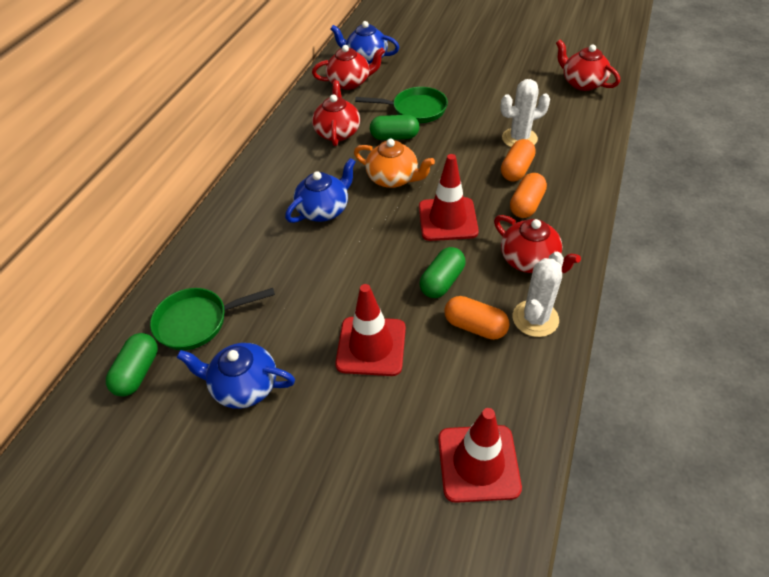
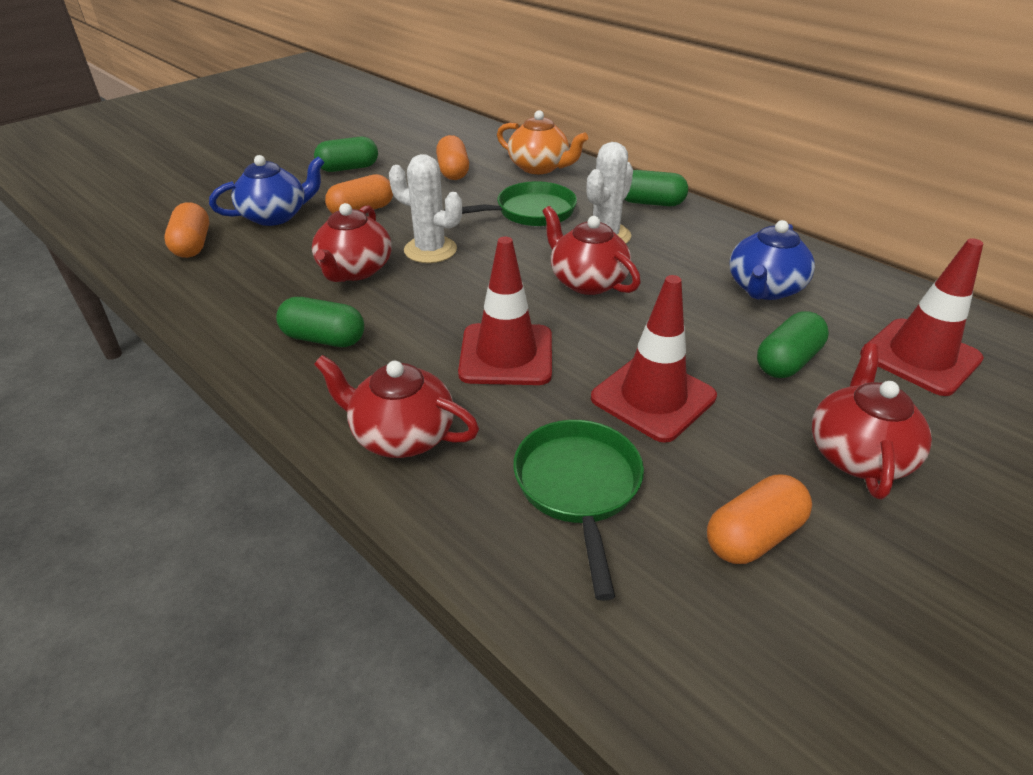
blue teapot: [177,343,295,409] [285,158,356,223] [331,21,399,64] = 3 -> [209,155,325,226] [729,220,815,300] = 2
green capsule: [106,333,158,397] [370,115,420,140] [419,247,465,298] = 3 -> [276,297,364,347] [314,137,378,172] [624,170,688,206] [757,311,829,378] = 4
orange capsule: [444,296,510,340] [501,139,536,182] [510,173,547,218] = 3 -> [164,202,209,258] [325,174,393,214] [436,135,469,180] [707,475,812,564] = 4

